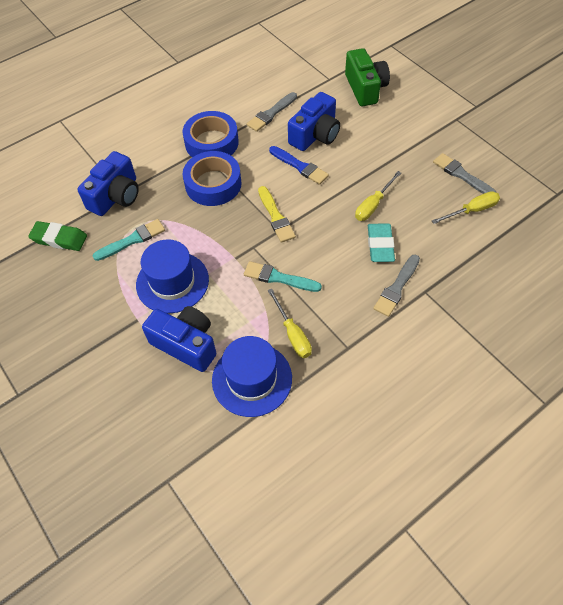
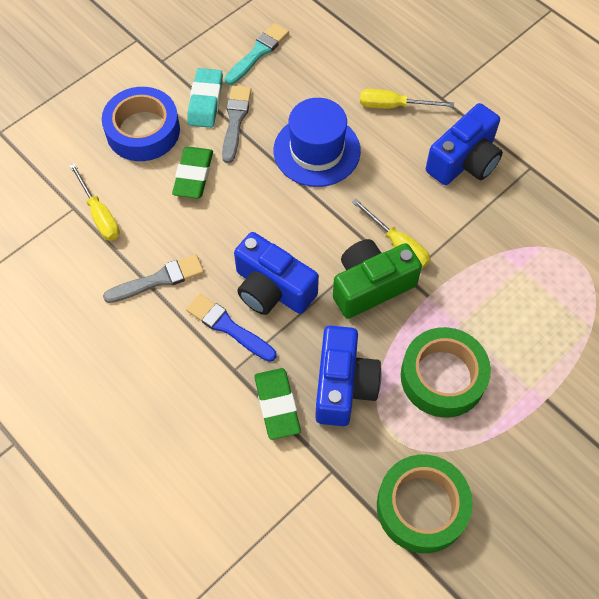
blue hat: [136,239,209,313] [212,336,292,417] = 2 -> [274,98,361,187] = 1
blue tape: [182,111,239,157] [183,151,242,206] = 2 -> [102,87,180,161] = 1
green eraser: [28,221,87,251] = 1 -> [172,147,213,199] [254,368,301,440] = 2
green tape: none = 0 -> [377,455,473,553] [401,327,491,418] = 2
grey brush: [247,92,297,132] [373,254,420,317] [433,153,497,194] = 3 -> [103,254,204,303] [222,85,252,163] = 2
turquoise brush: [93,219,165,261] [244,261,322,292] = 2 -> [225,23,289,85] = 1
yellow brush: [258,186,296,243] = 1 -> none = 0

